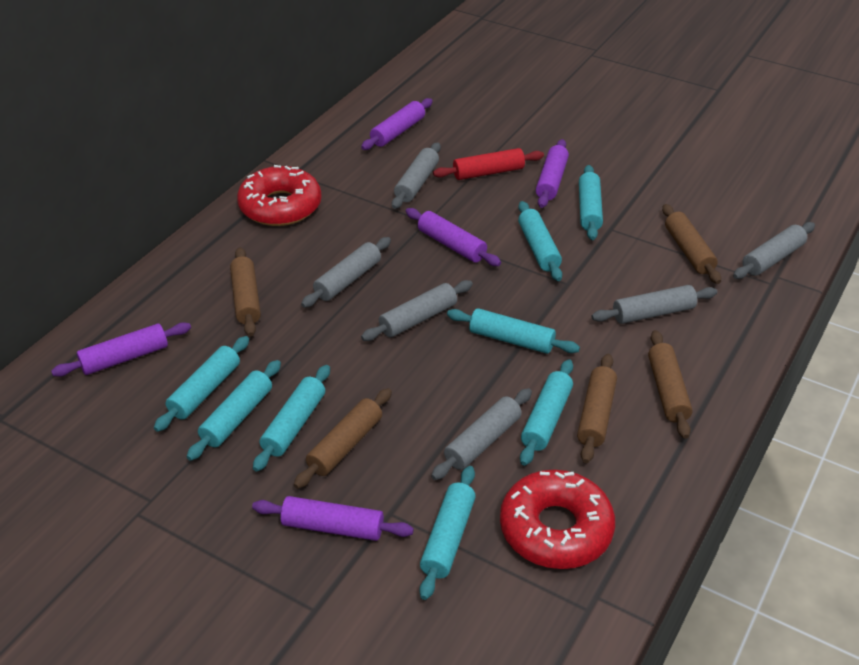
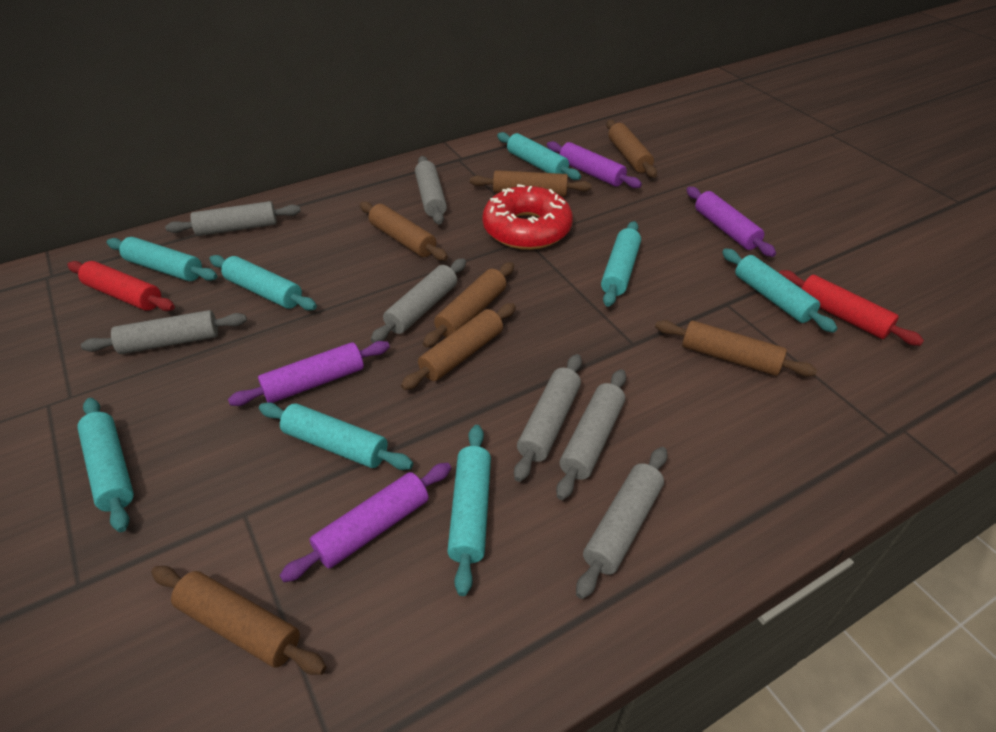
brown rolling pin: [230,247,261,336] [294,388,392,489] [577,354,617,463] [648,330,692,439] [662,204,721,284] = 5 -> [151,566,326,675] [360,201,448,261] [401,303,516,390] [423,262,514,348] [470,170,592,197] [606,120,657,178] [655,320,817,377] = 7
grey rolling pin: [301,237,391,308] [361,280,473,341] [392,142,441,209] [431,388,532,480] [591,285,717,324] [733,222,815,279] = 6 -> [81,310,247,354] [165,201,301,236] [371,258,466,343] [415,156,447,225] [514,354,582,482] [556,369,626,500] [576,447,667,599] = 7
purple rolling pin: [51,322,191,377] [252,496,414,541] [361,98,433,150] [406,208,501,266] [536,139,569,208] = 5 -> [228,341,390,406] [279,463,451,582] [547,141,642,188] [686,187,776,257] = 4
red donut: [237,165,322,226] [500,469,615,569] = 2 -> [482,184,573,250] = 1
red rolling pin: [433,148,544,180] = 1 -> [67,261,175,311] [779,270,924,346] = 2

